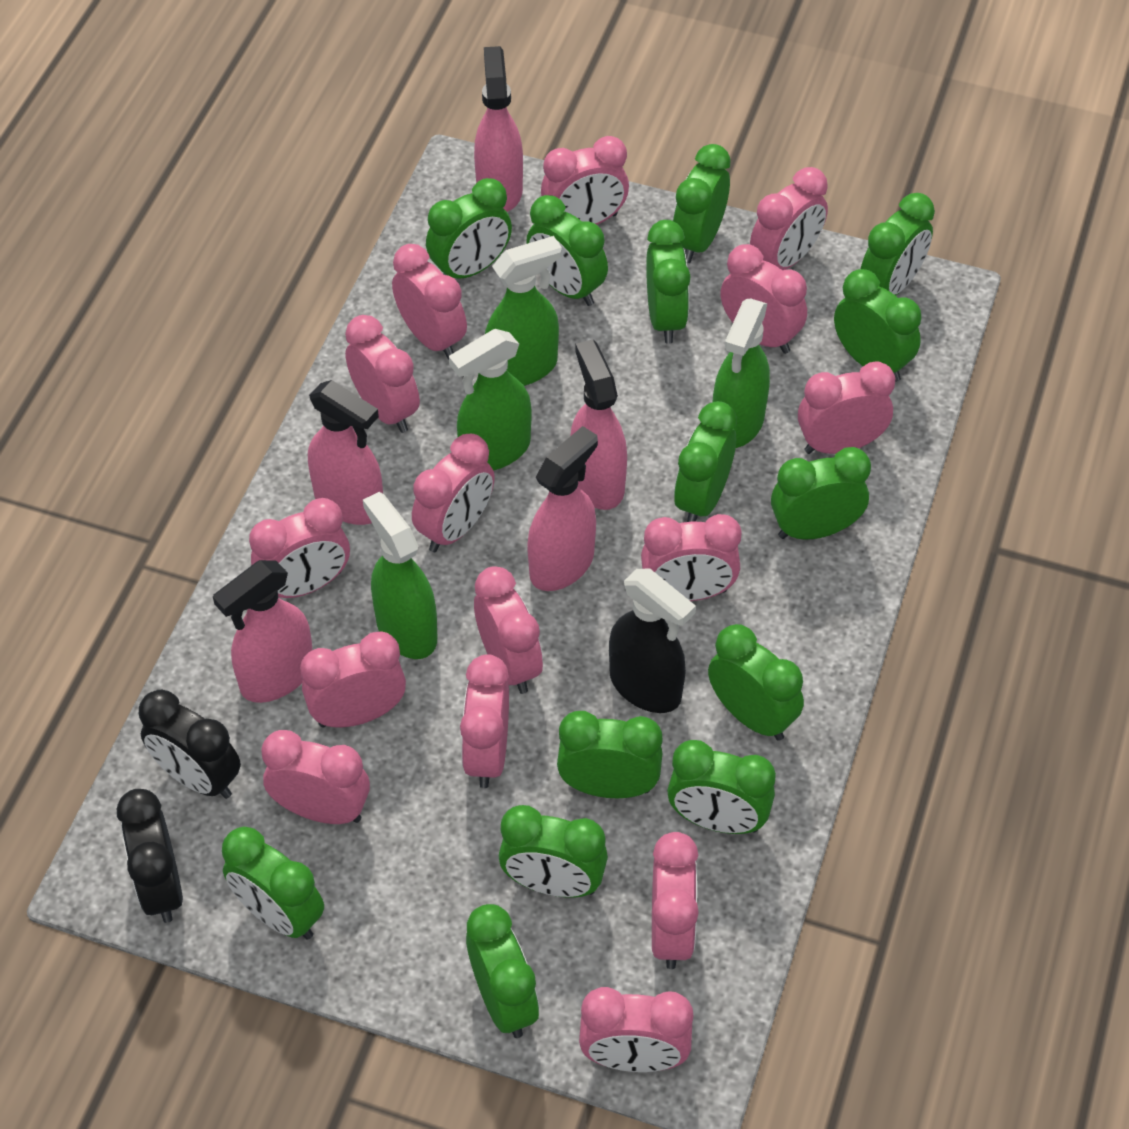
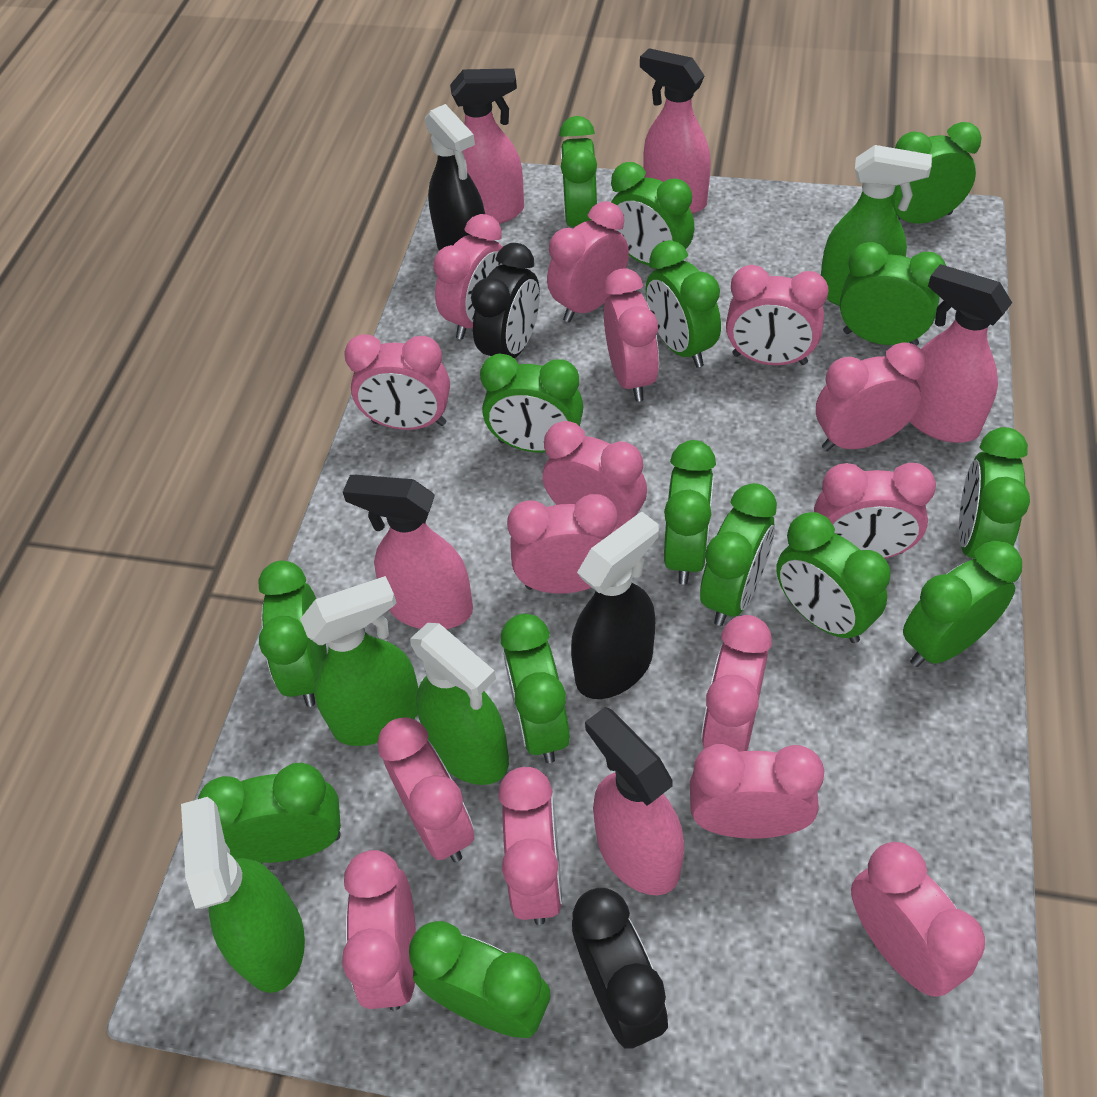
black spray bottle: [609,569,696,713] = 1 -> [425,104,485,251] [571,511,659,699] = 2
green clock: [222,827,324,940] [426,178,512,279] [466,904,539,1038] [499,805,608,898] [526,195,608,306] [557,711,662,798] [646,220,691,344] [667,740,776,834] [673,144,731,263] [674,401,737,522] [708,624,804,741] [771,447,871,539] [834,269,922,382] [861,193,935,296] = 14 -> [198,762,341,863] [259,560,327,707] [409,921,550,1038] [480,353,583,453] [501,613,570,763] [559,116,597,227] [611,162,694,266] [646,240,721,368] [664,440,716,585] [700,483,777,626] [776,512,891,643] [840,242,946,346] [892,122,981,224] [903,541,1022,667] [959,427,1030,559] = 15

